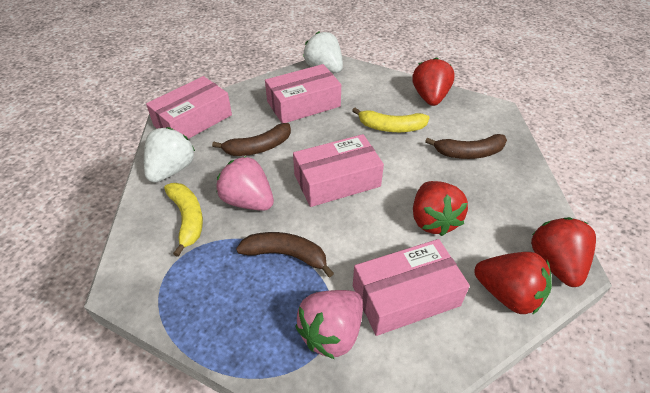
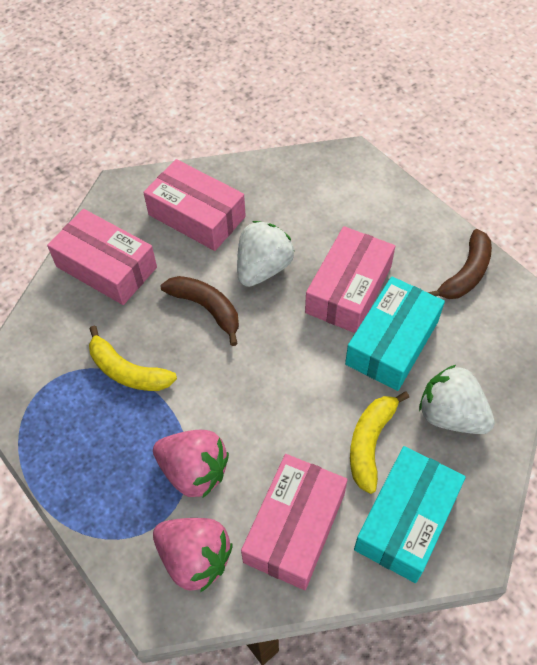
brown banana: [212,123,291,156] [236,232,334,278] [425,134,507,159] = 3 -> [161,276,239,346] [427,229,492,299] = 2
red strawberry: [413,57,455,106] [413,181,468,236] [474,252,552,315] [531,217,596,287] = 4 -> none = 0
turquoise box: none = 0 -> [345,276,445,391] [354,446,466,583] = 2

